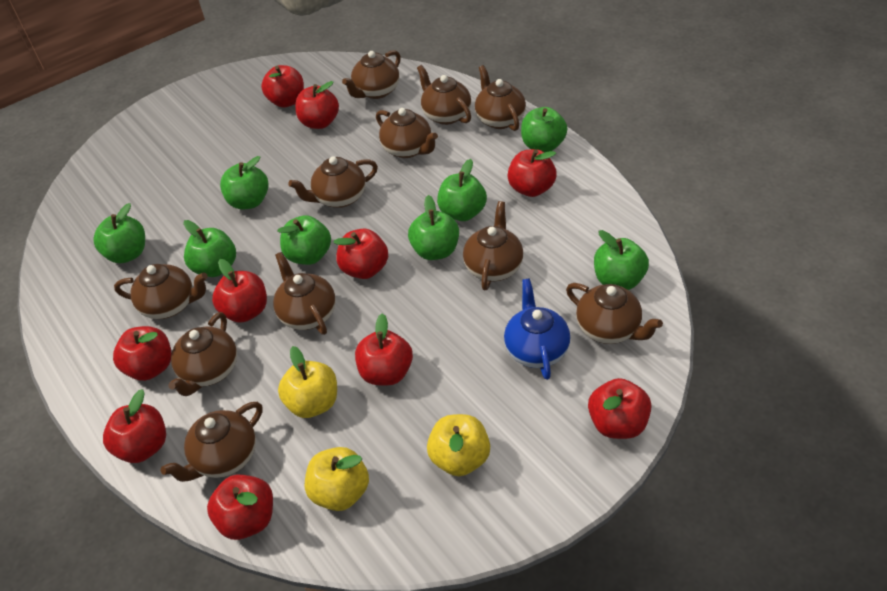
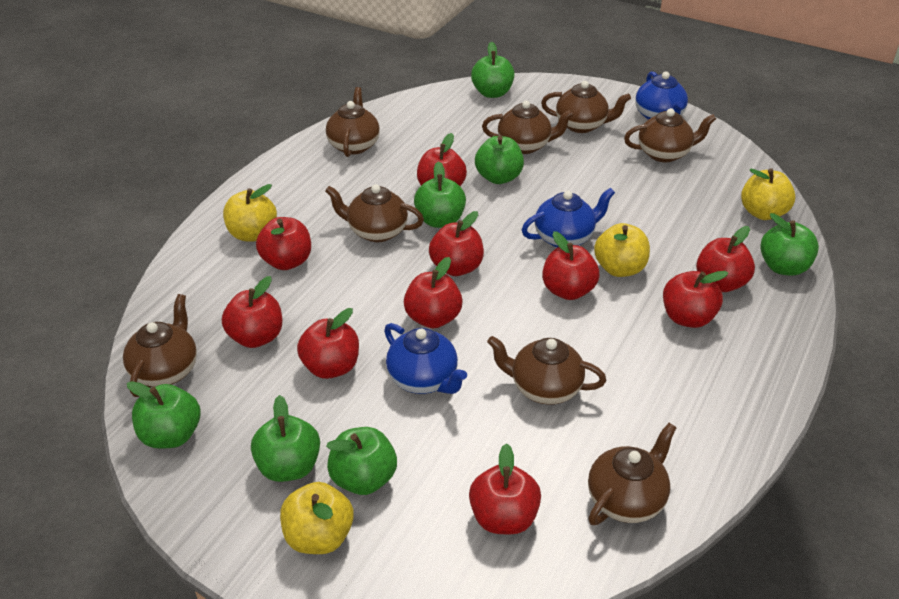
blue teapot: [504,279,570,380] = 1 -> [384,323,467,394] [522,188,615,248] [635,71,688,120] = 3
brown teapot: [114,264,208,319] [161,402,262,482] [168,312,237,396] [273,252,336,335] [288,156,378,208] [342,50,401,99] [376,108,438,158] [417,65,471,125] [463,201,523,290] [475,65,526,131] [566,283,663,344] = 11 -> [123,294,197,397] [325,184,424,242] [326,87,380,157] [482,100,574,154] [487,336,606,405] [541,81,631,133] [588,423,677,525] [624,108,716,162] = 8
green apple: [93,203,145,263] [183,220,236,277] [220,156,269,209] [278,215,331,265] [408,195,459,260] [437,159,487,221] [521,107,568,153] [594,230,649,290] = 8 -> [127,381,200,449] [251,395,320,482] [326,427,397,495] [414,161,466,228] [471,42,515,98] [475,136,524,184] [760,213,819,276] = 7
yellow apple: [278,346,337,418] [305,447,369,511] [427,414,490,476] = 3 -> [223,184,277,242] [280,482,354,554] [594,223,650,277] [741,168,795,220] = 4

